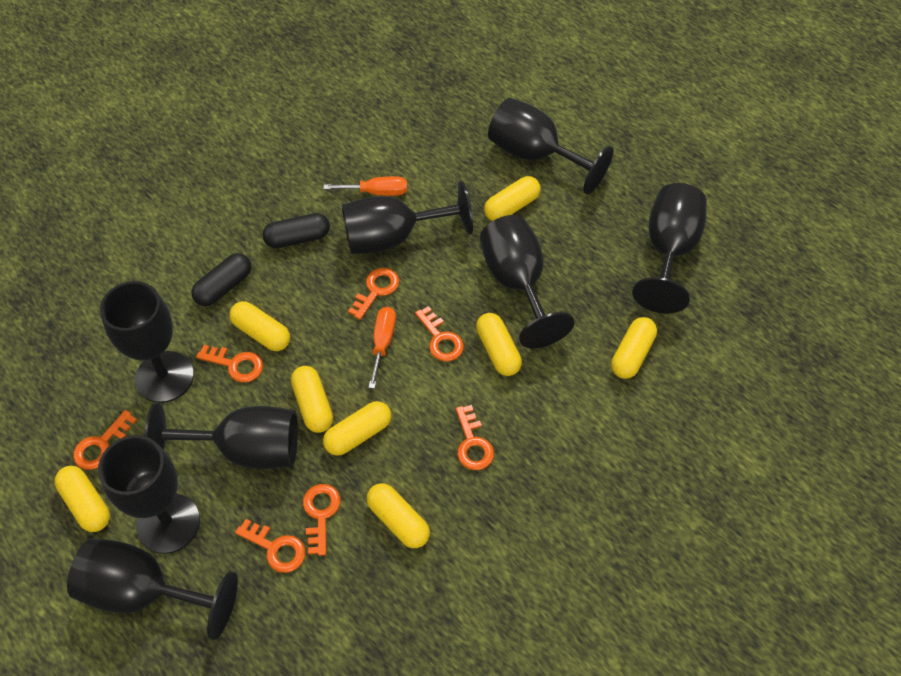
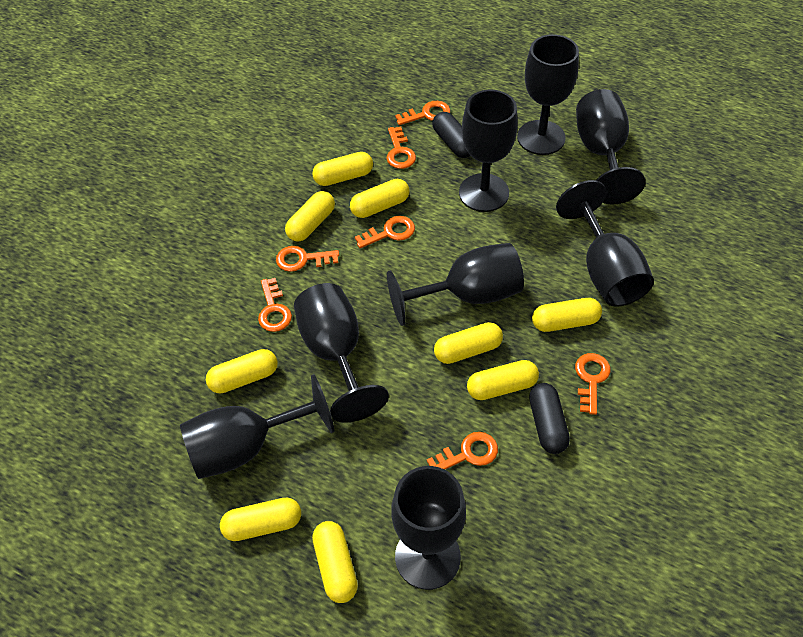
orange screwdriver: [323,176,407,196] [368,307,396,389] = 2 -> none = 0
yellow capsule: [54,466,110,532] [229,301,290,351] [291,366,333,433] [323,401,391,456] [367,483,430,548] [476,313,522,376] [484,176,541,221] [611,317,657,379] = 8 -> [206,349,278,394] [220,497,301,541] [285,191,335,242] [312,152,373,186] [312,521,358,603] [350,179,409,218] [434,322,503,364] [467,360,539,400] [532,298,602,332] = 9

